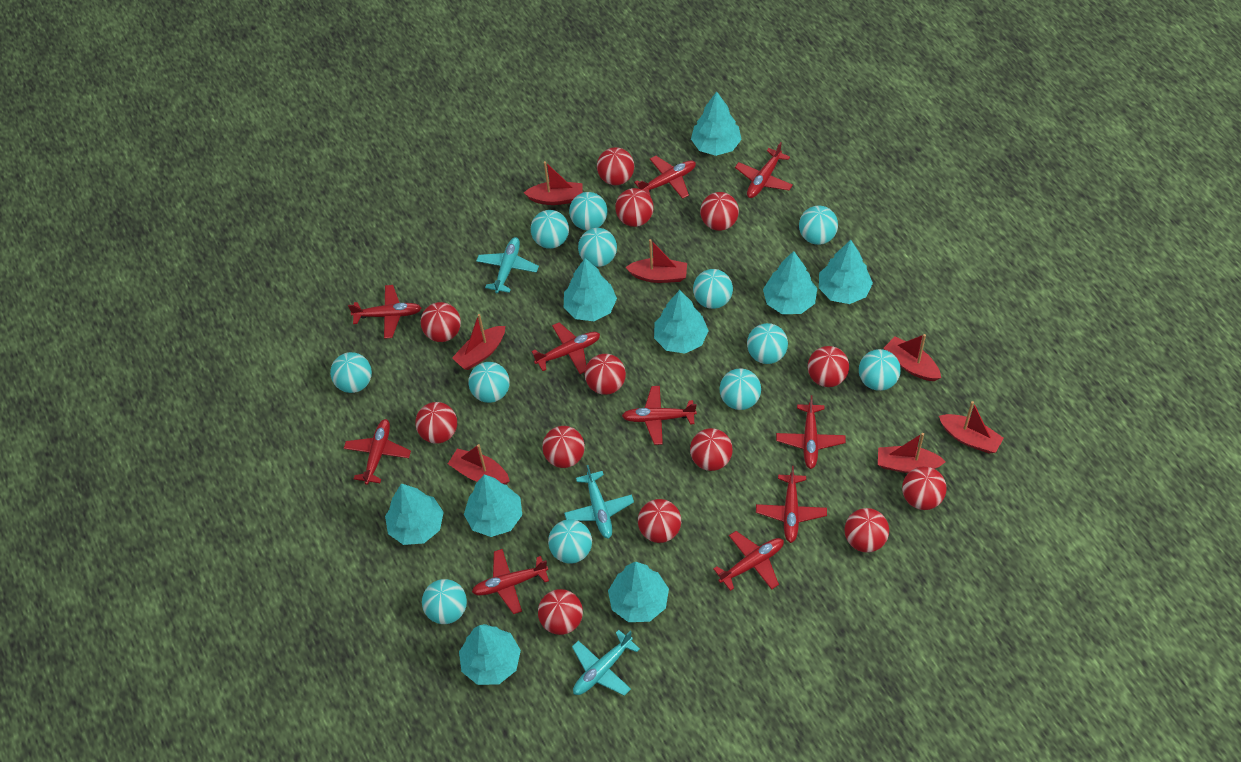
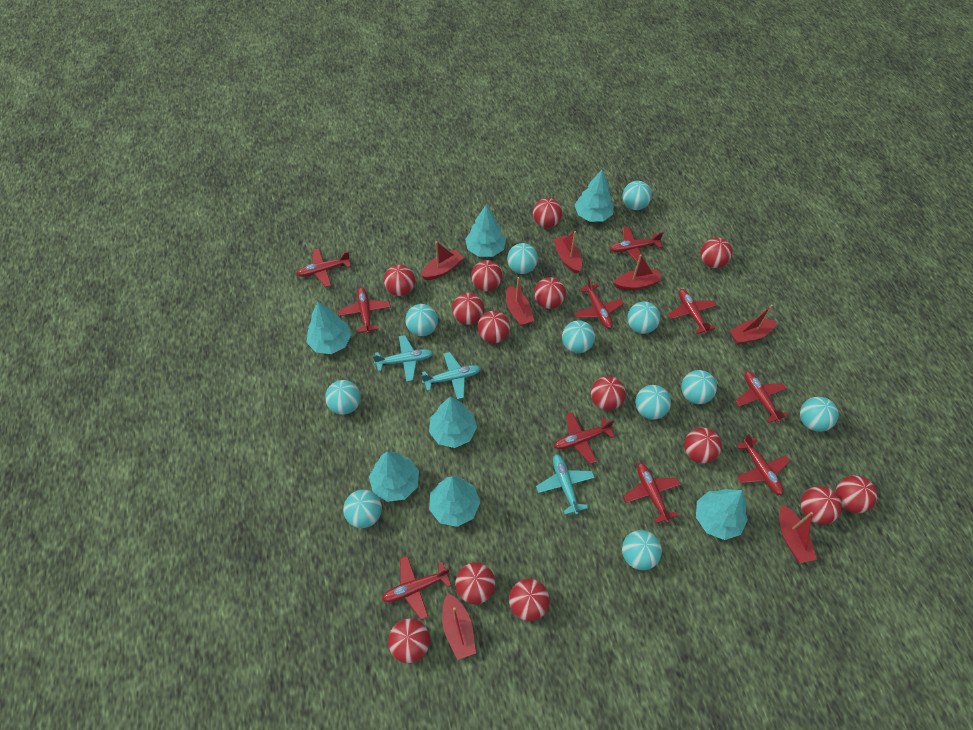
red ball: [415,402,457,444] [421,302,461,342] [538,589,583,635] [542,426,585,468] [585,354,626,395] [597,147,634,185] [615,188,654,227] [638,499,681,543] [690,428,733,471] [700,192,739,231] [808,346,849,387] [845,508,889,553] [902,466,947,510] = 13 -> [384,265,415,296] [388,618,430,663] [452,293,484,325] [455,562,495,604] [471,260,502,292] [477,311,510,343] [509,579,550,621] [533,198,562,228] [534,277,566,309] [591,376,626,411] [684,427,722,464] [700,238,732,268] [800,486,842,524] [835,475,878,513] = 14
turquoise ball: [330,352,372,393] [422,579,467,624] [468,362,510,403] [531,210,569,249] [548,519,592,564] [569,192,608,230] [578,228,617,267] [693,269,733,309] [719,369,761,410] [747,323,788,364] [799,206,838,245] [859,349,901,391] = 12 -> [325,380,361,415] [343,490,382,528] [405,304,438,336] [507,243,538,274] [562,320,595,353] [622,181,652,210] [622,530,662,570] [627,301,660,334] [635,385,671,420] [681,370,717,404] [800,397,839,432] = 11
turquoise tree: [385,483,444,545] [459,624,521,685] [464,474,522,537] [564,258,617,321] [608,561,669,622] [654,290,709,354] [691,91,742,156] [763,251,817,314] [819,240,873,304] = 9 -> [307,302,352,354] [369,451,419,502] [429,396,477,448] [429,476,480,527] [465,205,506,257] [575,170,614,222] [696,489,748,540] = 7

